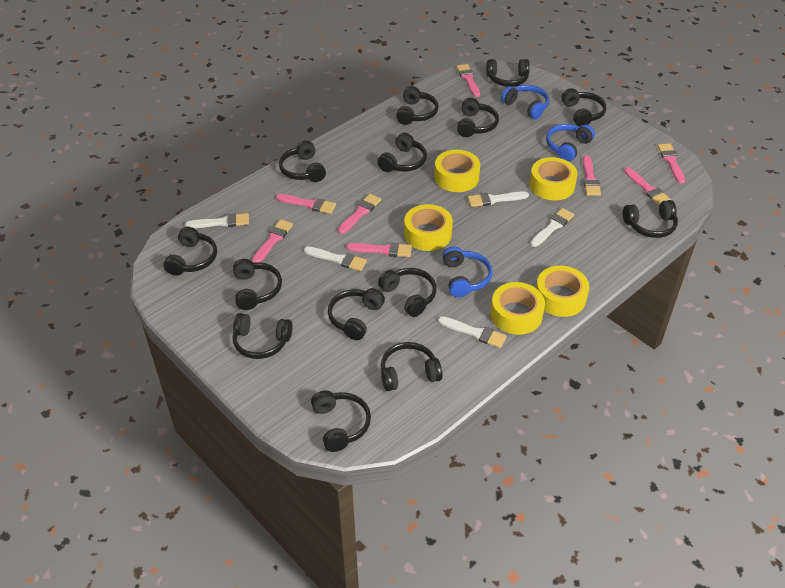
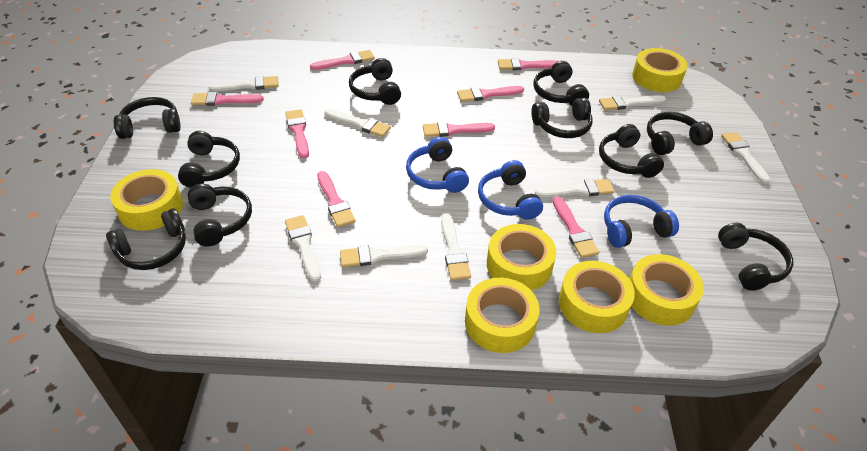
black headphones: [163,227,217,275] [232,313,293,359] [233,259,282,310] [279,141,326,182] [311,391,371,452] [328,288,385,340] [377,133,427,172] [378,268,437,317] [381,342,443,391] [396,86,439,125] [457,98,499,137] [486,59,530,87] [561,88,606,127] [623,200,678,238] = 14 -> [106,209,186,270] [114,97,181,139] [178,131,240,188] [188,184,252,246] [349,58,401,105] [531,98,593,138] [533,61,589,106] [599,124,664,178] [647,112,713,155] [718,223,793,291] = 10
white brush: [185,213,249,228] [304,246,367,271] [438,316,507,348] [468,191,529,207] [530,208,574,247] = 5 -> [209,76,279,91] [285,215,321,282] [324,109,391,137] [340,244,428,267] [441,214,471,280] [535,179,614,197] [599,95,666,110] [721,132,771,184] = 8
yellow tape: [404,204,453,251] [434,150,480,192] [491,282,545,335] [529,157,578,200] [536,266,589,317] = 5 -> [110,169,183,231] [465,278,540,353] [487,224,556,291] [559,261,635,333] [629,254,704,325] [632,48,688,92] = 6

